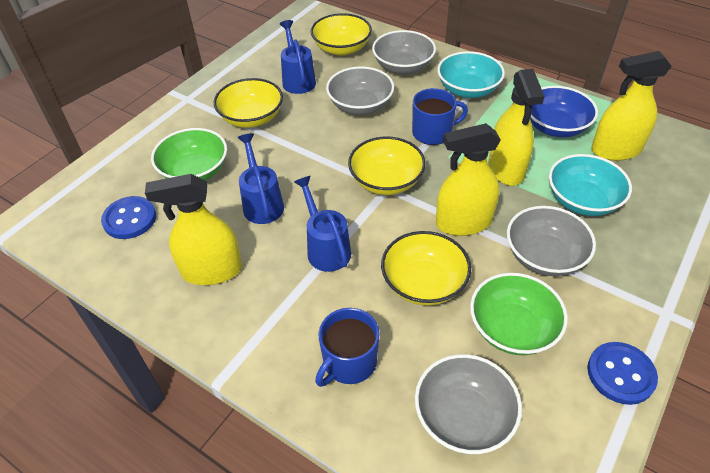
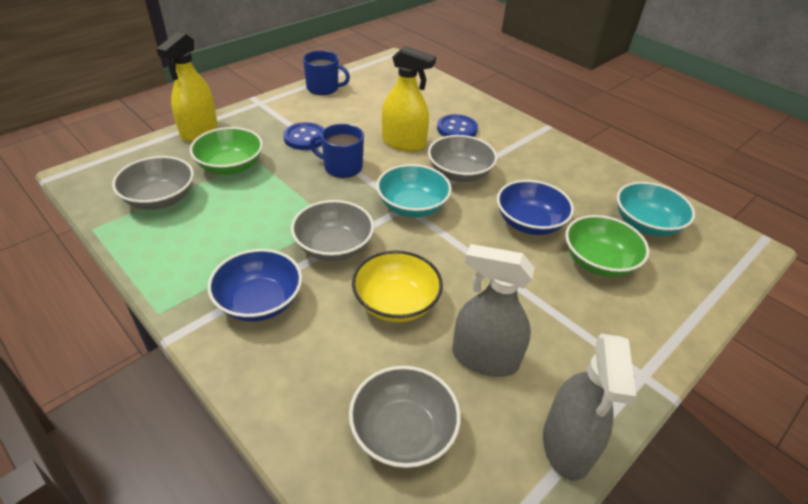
blue bowl: [530,86,598,137] = 1 -> [208,249,302,322] [497,180,574,235] = 2
blue watering can: [237,133,284,224] [280,20,316,94] [294,176,351,272] = 3 -> none = 0
grey spray bottle: none = 0 -> [452,244,535,377] [543,333,636,481] = 2
yellow bowl: [213,78,283,128] [311,13,372,55] [348,137,426,195] [381,231,471,306] = 4 -> [352,250,443,322] = 1
yellow spray bottle: [145,174,242,285] [436,123,501,236] [488,69,545,186] [591,51,672,161] = 4 -> [156,32,217,142] [382,46,436,152] = 2

